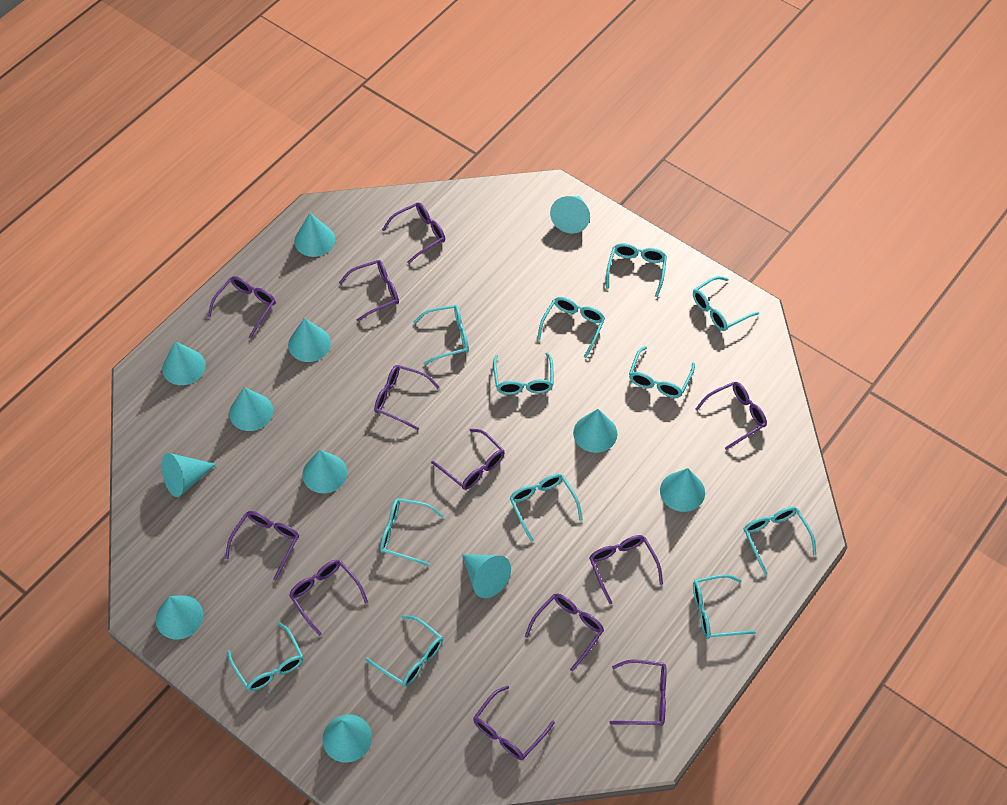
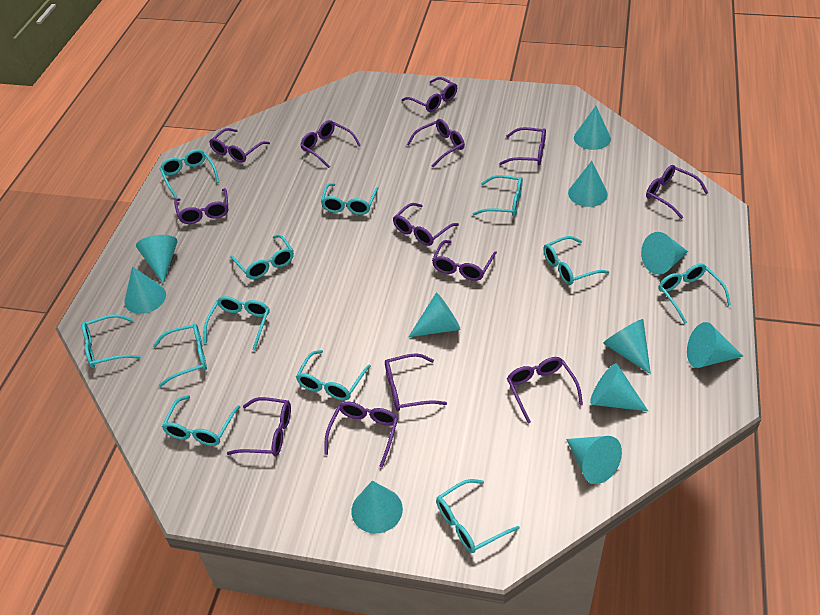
purple glasses: [208,276,276,338] [225,511,299,581] [289,560,368,636] [339,260,399,322] [374,365,440,430] [382,202,445,264] [431,429,505,490] [473,686,555,760] [525,594,604,672] [589,535,663,604] [609,660,667,726] [695,382,767,450] = 12 -> [174,188,228,224] [209,128,270,163] [227,397,291,456] [300,120,361,168] [324,402,398,468] [385,353,447,411] [393,203,459,246] [402,77,457,112] [407,119,465,167] [432,240,497,281] [499,127,546,165] [507,357,583,423] [646,165,708,219] = 13
turquoise cone: [156,595,203,639] [162,341,206,385] [162,453,216,497] [229,387,273,431] [288,318,331,362] [294,213,335,257] [302,450,347,493] [322,714,372,763] [462,554,511,598] [550,196,590,233] [573,409,618,453] [660,468,705,512] = 12 -> [124,266,166,314] [136,235,178,284] [351,481,403,534] [409,292,461,337] [566,436,622,484] [568,161,608,207] [574,106,611,150] [590,363,648,411] [603,319,651,374] [641,232,688,275] [687,322,743,368] = 11

